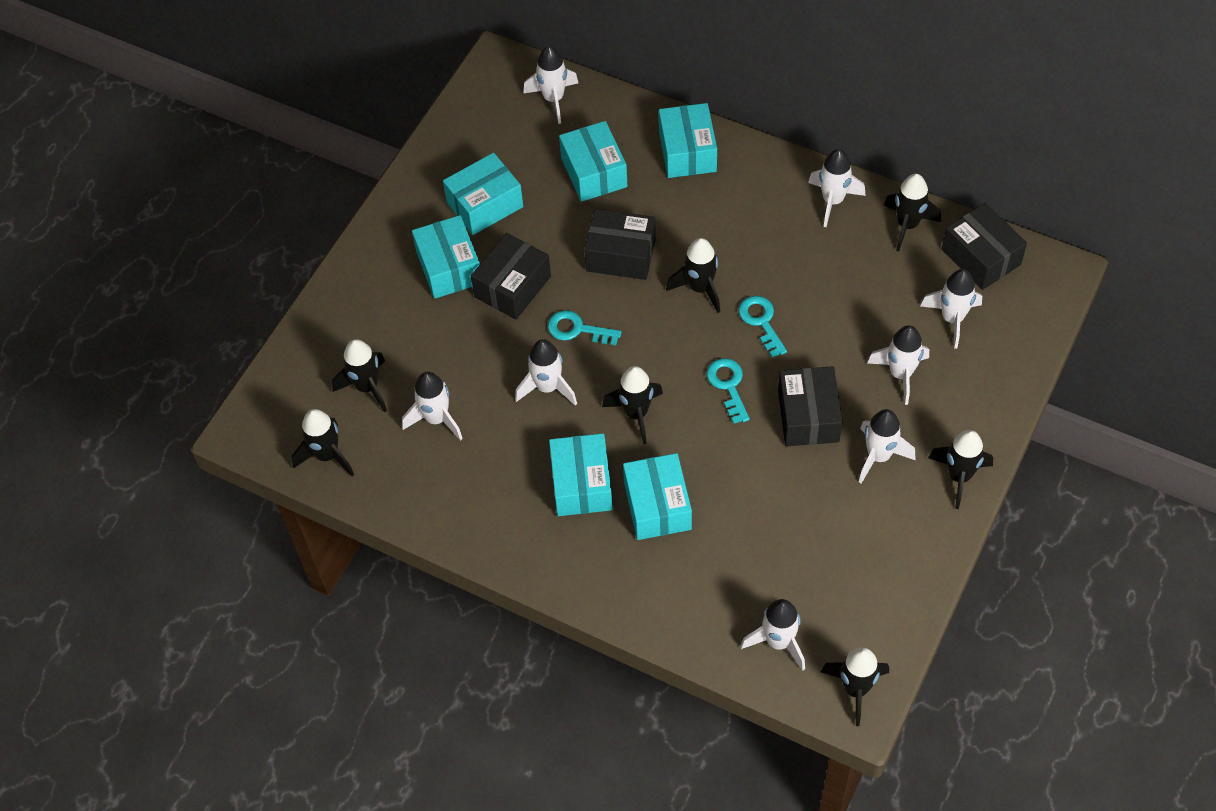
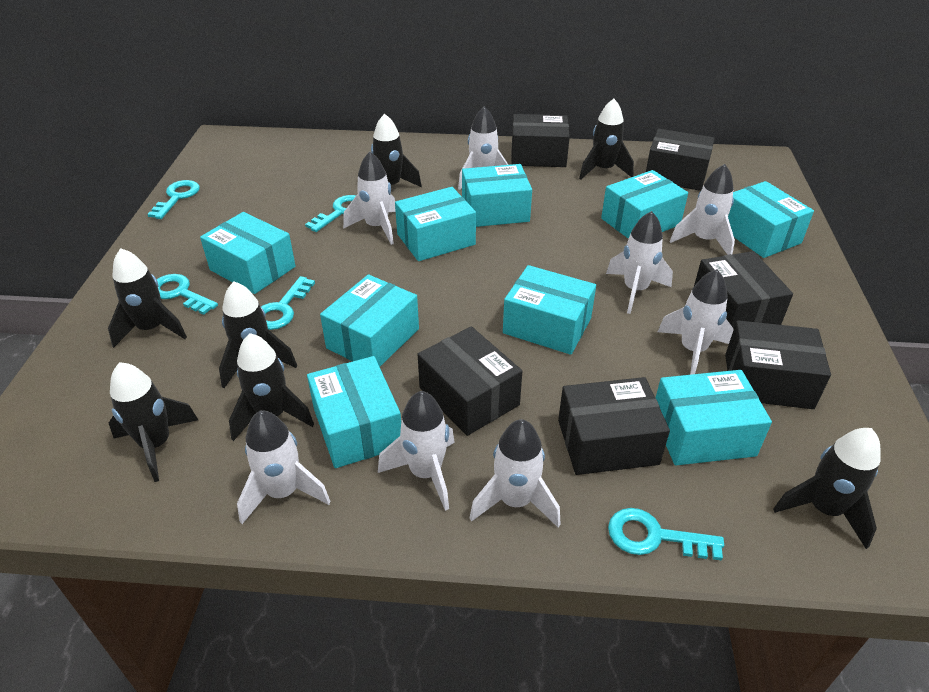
black box: [471,233,551,320] [584,209,656,280] [778,366,843,446] [942,203,1027,290] = 4 -> [418,326,522,436] [511,114,570,167] [558,377,670,475] [646,129,715,191] [694,251,793,329] [725,320,831,409] = 6
turquoise box: [412,215,480,299] [443,153,523,235] [549,433,613,516] [559,121,627,202] [623,453,692,540] [659,103,717,178] = 6 -> [200,212,296,294] [307,356,401,468] [320,274,419,367] [395,187,476,261] [462,164,532,227] [503,265,596,355] [601,170,688,239] [655,370,772,465] [728,181,814,258] = 9
turquoise key: [548,310,622,345] [707,358,750,424] [739,296,787,357] = 3 -> [147,180,200,219] [157,274,218,315] [261,276,315,330] [305,195,356,232] [608,508,724,561] = 5

